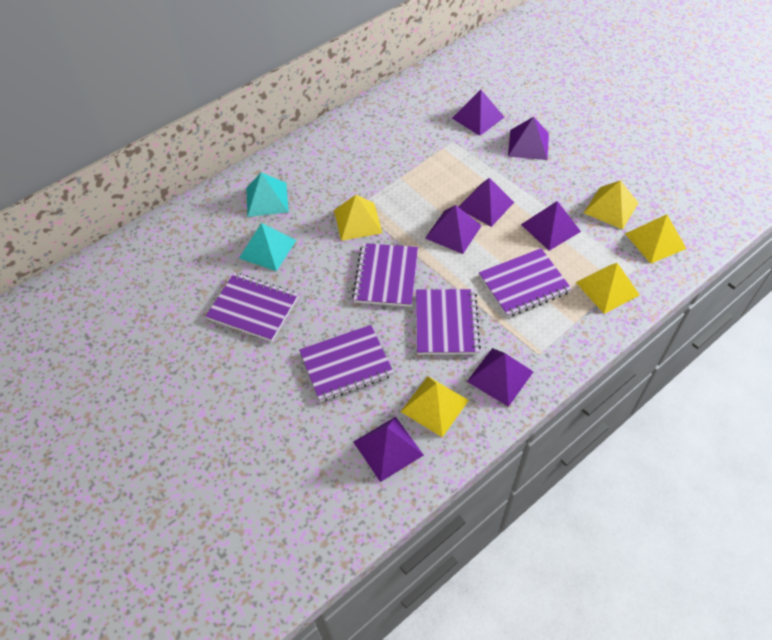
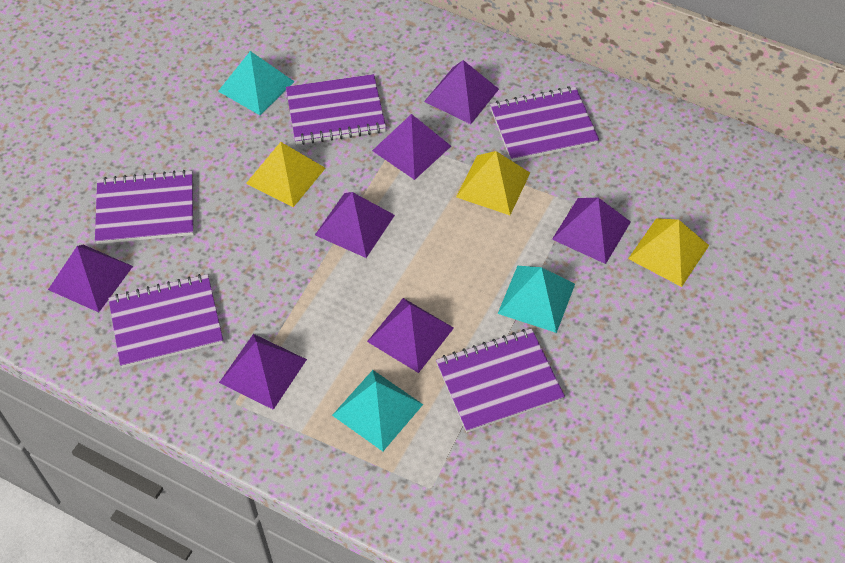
turquoise pyramid: [239,223,296,271] [246,172,289,217] = 2 -> [218,51,295,115] [332,370,423,451] [498,266,575,333] = 3
yellow pyramid: [334,195,382,241] [401,376,469,437] [576,263,640,314] [584,180,639,230] [625,214,686,264] = 5 -> [246,142,325,207] [456,151,530,215] [628,218,709,287] = 3

